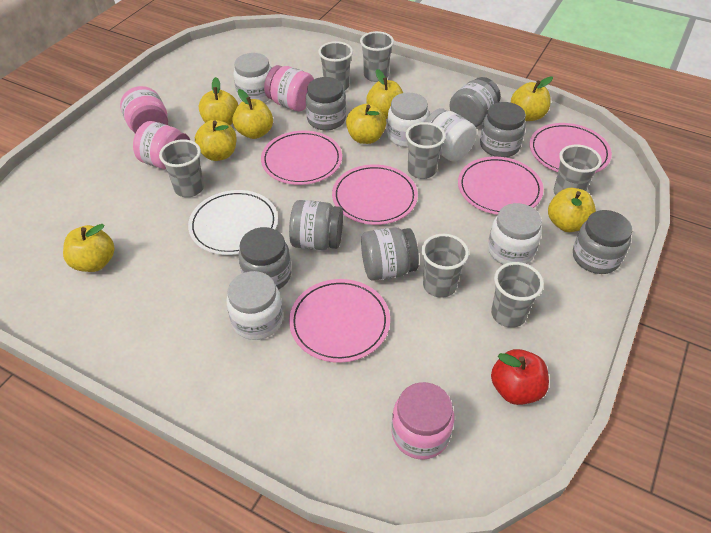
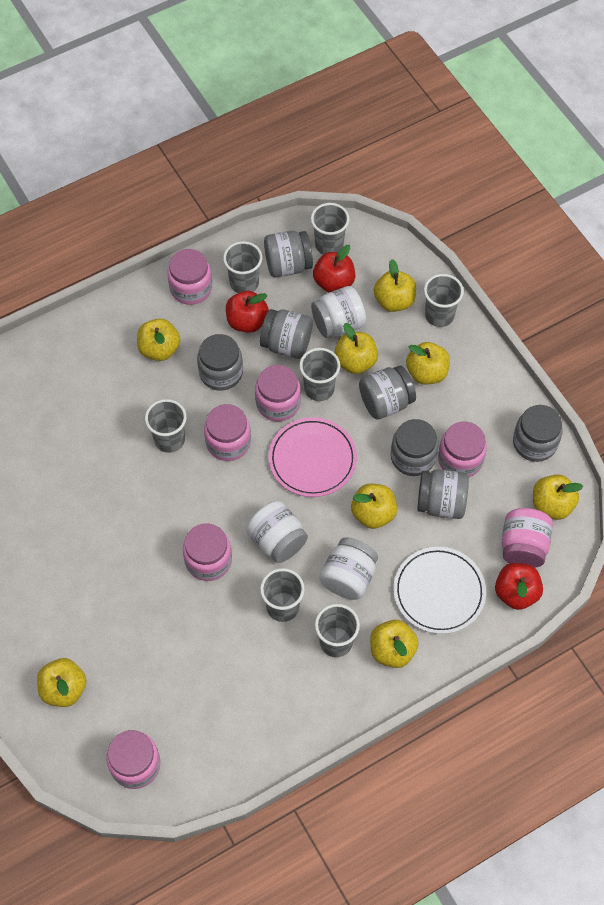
pink jar: [120,86,168,133] [133,121,190,169] [264,65,314,111] [391,382,454,460] = 4 -> [106,730,160,789] [167,249,212,305] [183,523,232,581] [204,404,251,461] [255,365,301,421] [438,422,487,478] [502,508,553,567] = 7
pink plate: [261,131,342,185] [289,279,390,363] [332,164,418,225] [458,157,544,215] [530,123,612,174] = 5 -> [268,417,357,497] = 1
red apple: [491,349,549,405] = 1 -> [226,291,269,333] [313,245,355,293] [495,563,543,610] = 3
white jar: [227,271,283,340] [234,53,271,103] [387,93,429,147] [425,108,477,161] [488,203,542,264] = 5 -> [246,501,308,563] [311,286,366,338] [320,538,378,600] = 3

